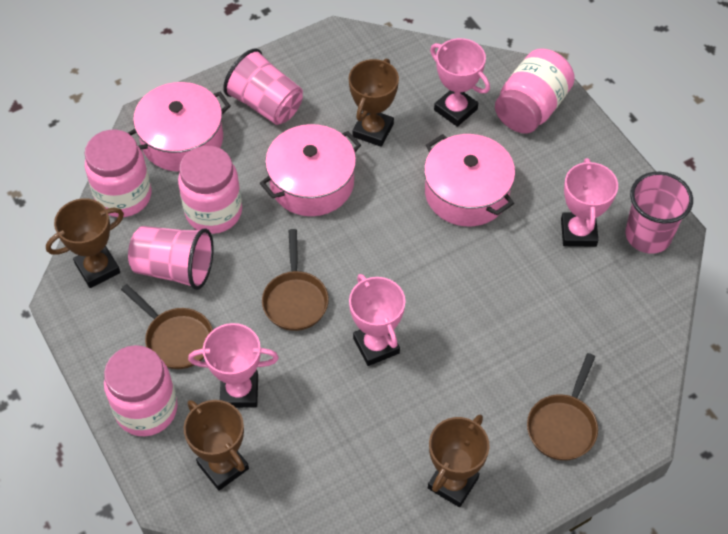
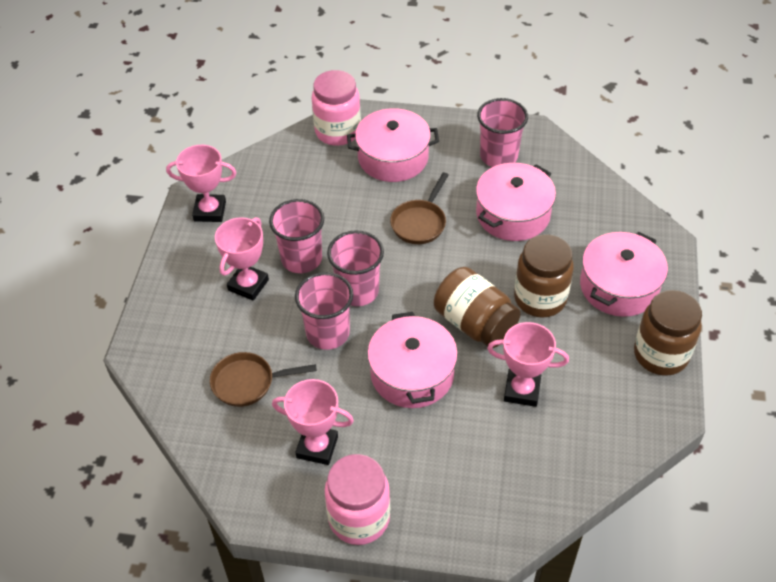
brown jar: none = 0 -> [434,267,521,348] [514,234,574,318] [634,290,702,376] = 3
brown pan: [121,284,213,369] [262,229,329,331] [527,353,598,461] = 3 -> [210,352,317,407] [390,172,449,244] = 2
brown trophy: [46,198,124,288] [184,400,249,491] [349,59,399,147] [428,414,490,507] = 4 -> none = 0
pink cup: [128,226,214,290] [223,48,303,125] [625,172,693,254] = 3 -> [269,199,324,273] [295,272,353,350] [327,230,384,306] [477,98,528,167] = 4
pink jar: [85,130,151,217] [104,345,178,436] [178,146,242,234] [495,48,575,134] = 4 -> [312,70,361,146] [325,454,390,545] = 2
pink pot: [128,82,231,172] [260,124,361,216] [424,134,515,226] = 3 -> [347,108,439,182] [367,312,458,408] [476,163,556,241] [580,232,668,317] = 4

